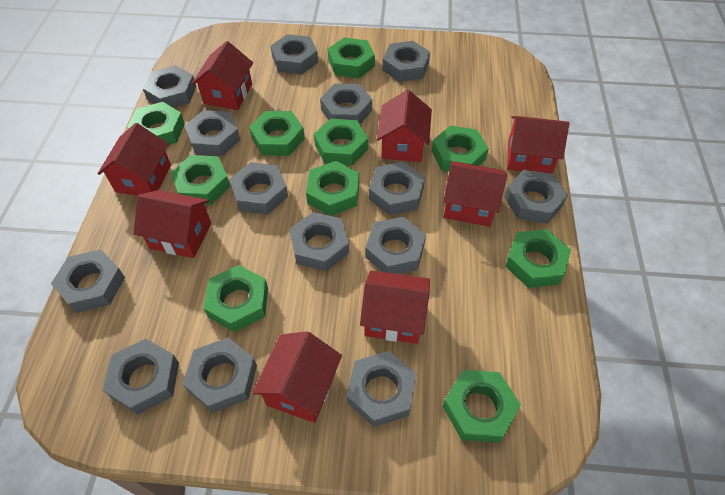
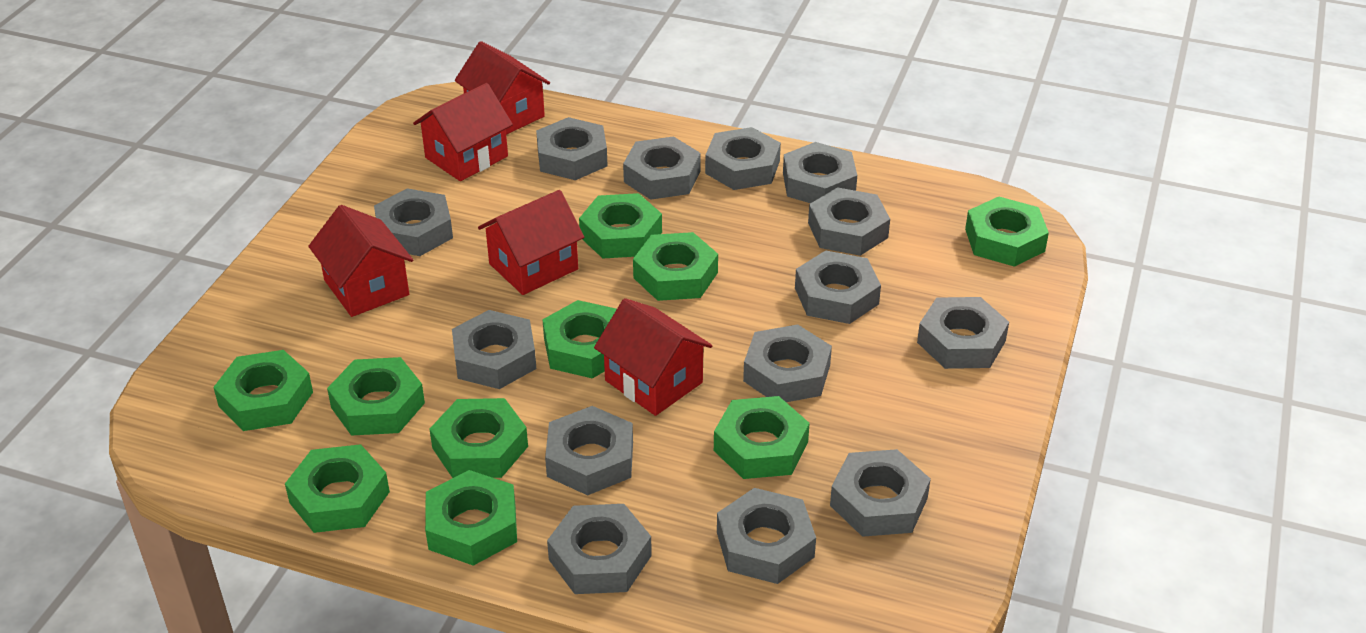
red house: [98,123,171,196] [133,190,211,258] [192,41,253,110] [252,331,342,423] [360,270,430,344] [377,90,432,162] [443,161,507,227] [507,116,569,174] = 8 -> [308,205,413,317] [413,83,513,181] [455,41,550,135] [478,190,584,295] [594,298,712,416] = 5

